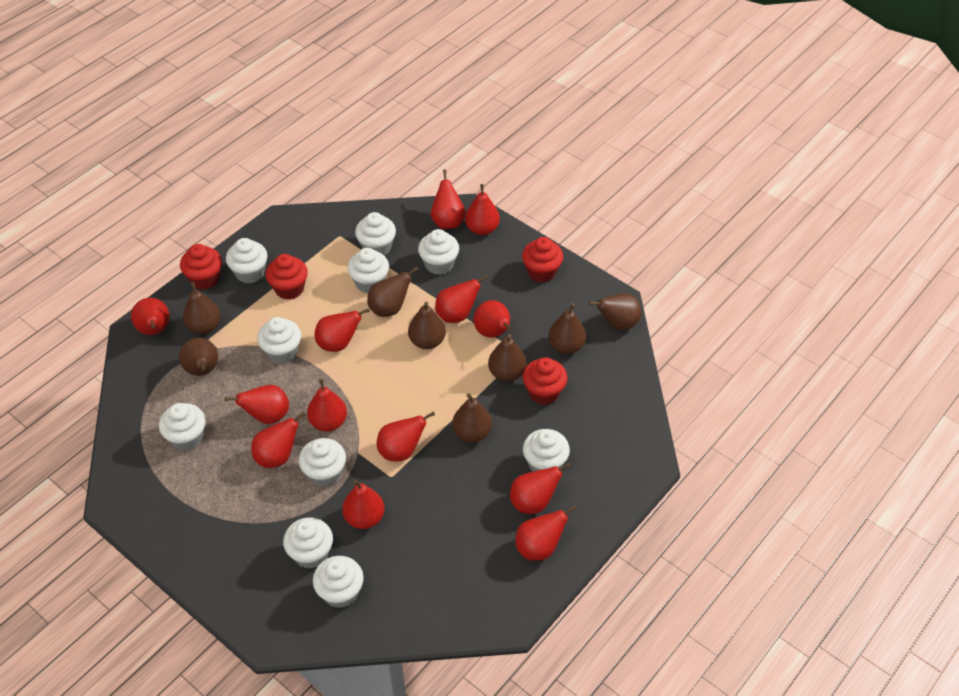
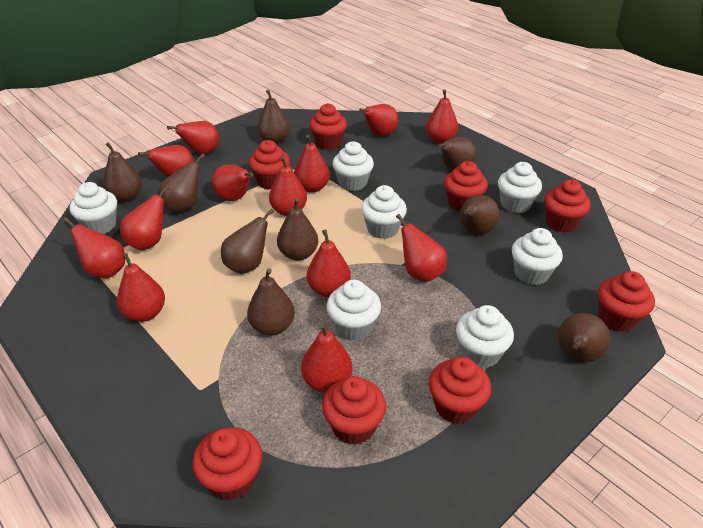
brown pear: [179,338,218,376] [183,282,221,334] [367,267,419,317] [408,301,446,349] [452,393,492,443] [488,334,527,382] [548,303,586,354] [589,293,642,330] = 8 -> [103,142,142,202] [159,153,205,213] [221,208,274,274] [247,268,295,335] [257,90,290,144] [277,198,318,261] [438,137,476,171] [460,195,500,234] [558,313,610,362] = 9
red cupcake: [180,244,222,290] [266,254,308,300] [522,237,563,283] [522,357,567,405] = 4 -> [192,427,262,501] [249,140,290,190] [309,103,347,150] [322,376,386,445] [429,357,491,424] [444,161,488,212] [544,179,591,232] [598,271,655,332] = 8
white cupcake: [159,403,206,451] [226,238,267,283] [257,317,301,364] [283,517,333,569] [299,438,346,487] [313,556,364,608] [347,248,389,293] [355,212,396,256] [418,229,459,275] [523,429,570,472] = 10 -> [70,182,117,234] [326,280,381,341] [332,141,374,191] [361,185,407,239] [456,305,514,368] [498,162,542,213] [512,228,563,285] = 7

